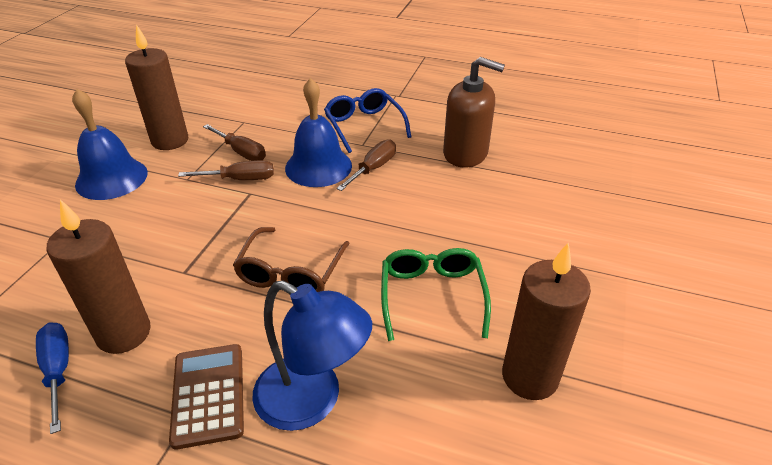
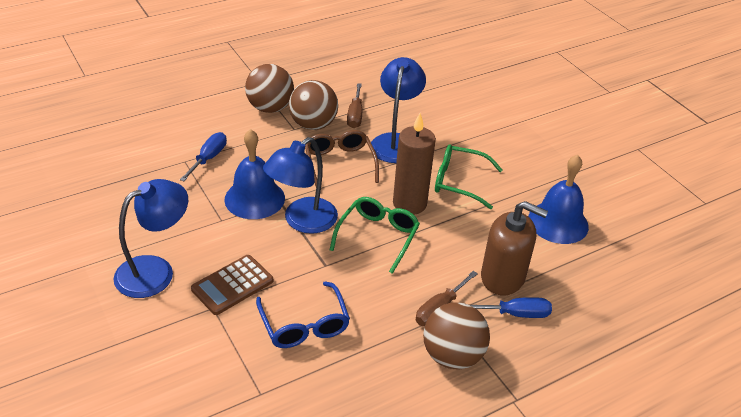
blue lamp: [252,281,372,431] = 1 -> [113,179,188,298] [263,137,338,234] [371,57,426,163] = 3
blue screwdriver: [36,322,69,434] = 1 -> [180,132,227,181] [471,297,552,318] = 2
brown ball: none = 0 -> [245,64,294,113] [289,80,338,130] [423,302,490,369] = 3
brown candle: [46,199,151,354] [125,24,188,150] [502,243,591,400] = 3 -> [393,113,436,215] = 1
brown screwdriver: [178,160,274,180] [203,124,266,161] [336,140,396,191] = 3 -> [347,83,362,128] [416,271,478,326] = 2
green glasses: [381,248,491,341] = 1 -> [330,197,420,274] [435,144,502,209] = 2

